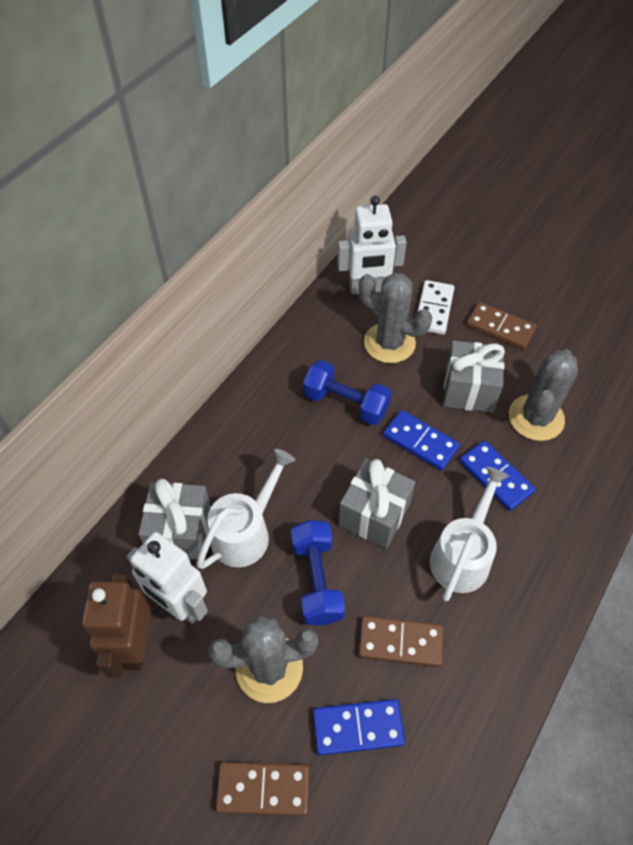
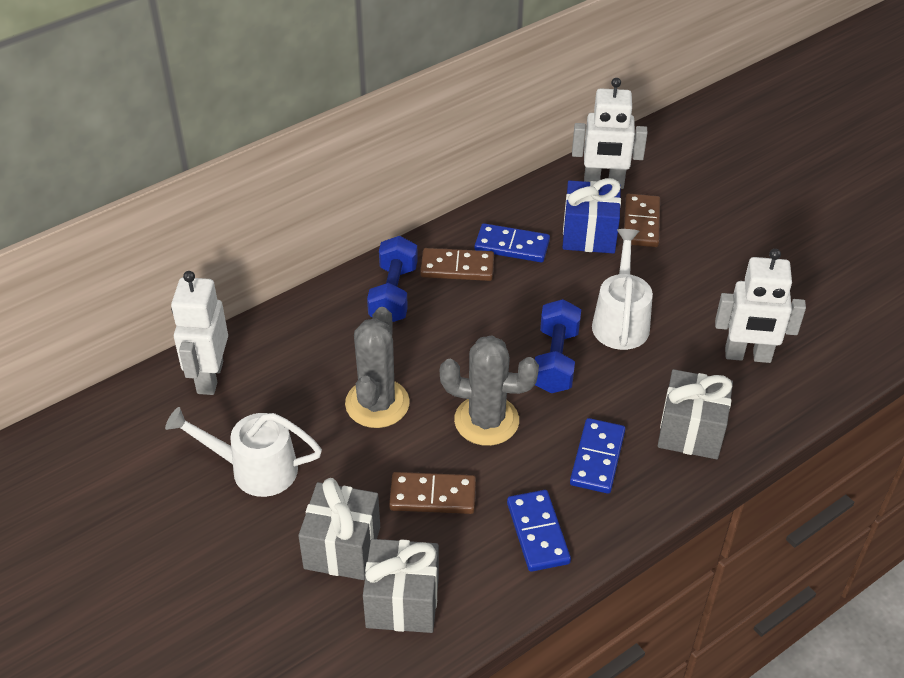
blue gift: none = 0 -> [563,178,621,254] = 1
brown robot: [81,573,151,678] = 1 -> none = 0
grey cactus: [209,616,318,703] [359,273,432,363] [509,349,578,441] = 3 -> [345,307,410,428] [440,335,539,446] = 2
white domino: [418,280,455,335] = 1 -> none = 0
white robot: [126,532,208,624] [337,196,407,294] = 2 -> [171,271,228,395] [572,78,647,189] [715,249,806,363] = 3

